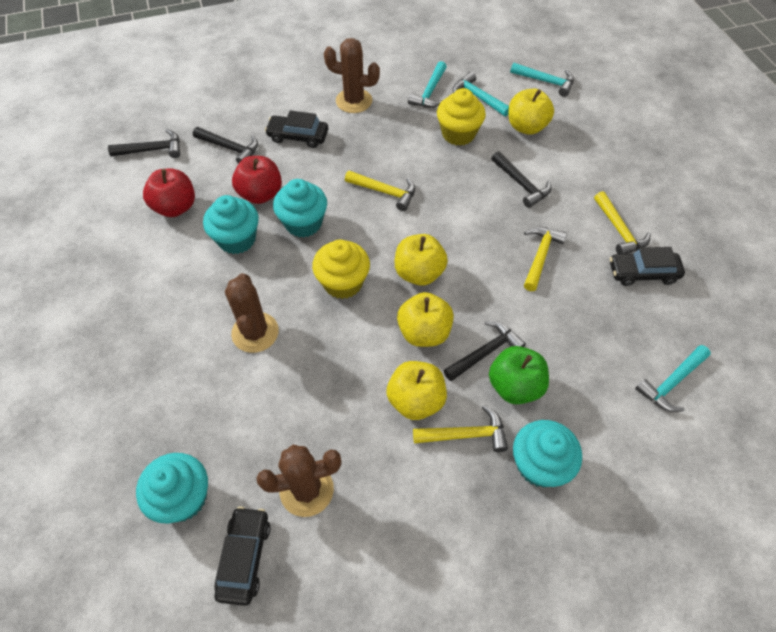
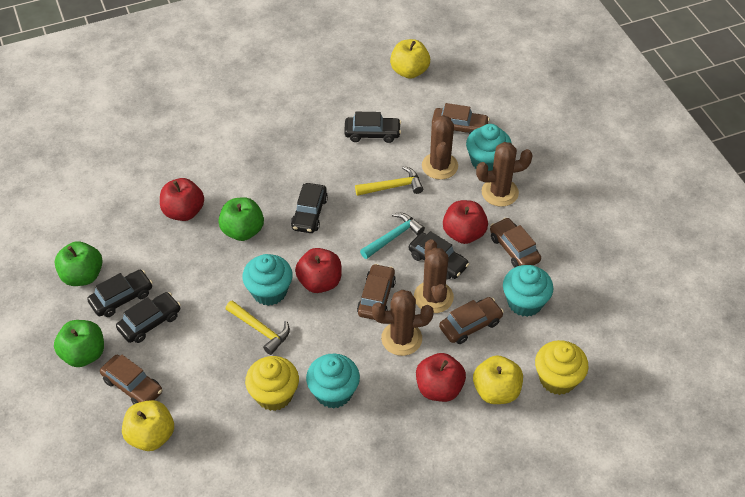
black car: [214,506,271,606] [265,110,328,148] [610,247,685,286] = 3 -> [87,270,153,317] [116,292,181,343] [291,183,328,233] [344,112,401,143] [409,231,469,280] = 5
black hammer: [108,129,180,158] [193,127,258,164] [444,321,526,381] [491,151,552,208] = 4 -> none = 0
brown cactus: [225,273,279,353] [256,445,341,517] [324,38,380,113] = 3 -> [372,290,434,356] [414,239,454,313] [422,115,458,180] [476,142,533,207] = 4
brown car: none = 0 -> [100,355,162,404] [357,264,396,320] [432,103,490,135] [439,297,504,344] [490,217,541,268] = 5
green apple: [489,346,549,404] = 1 -> [54,320,104,367] [55,241,102,286] [218,197,264,241] = 3
red apple: [143,168,195,217] [232,156,282,204] = 2 -> [160,178,204,221] [295,248,342,293] [416,353,466,402] [443,200,488,244] = 4
turquoise hammer: [408,61,447,108] [453,72,509,117] [510,63,574,97] [635,345,711,412] = 4 -> [360,213,425,259] = 1
yellow apple: [386,361,447,420] [395,234,448,286] [397,292,454,347] [508,89,554,135] = 4 -> [122,400,174,451] [390,39,430,79] [473,355,523,404] = 3
yellow hammer: [345,171,415,211] [413,405,508,452] [524,227,567,291] [594,191,651,254] = 4 -> [226,300,290,355] [355,166,423,196] = 2

